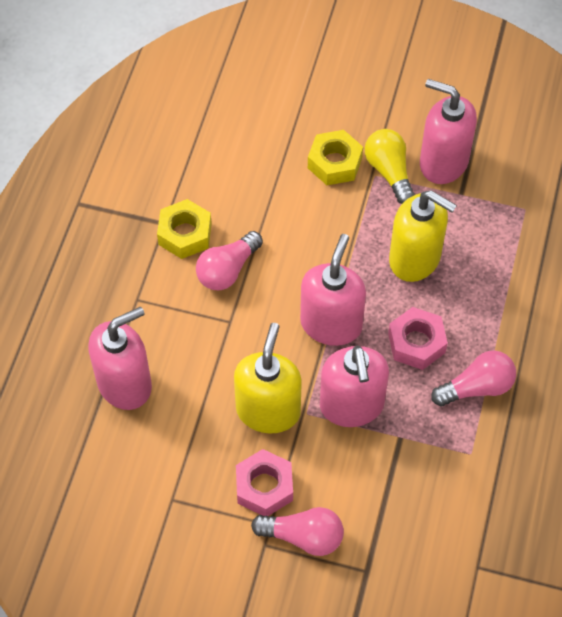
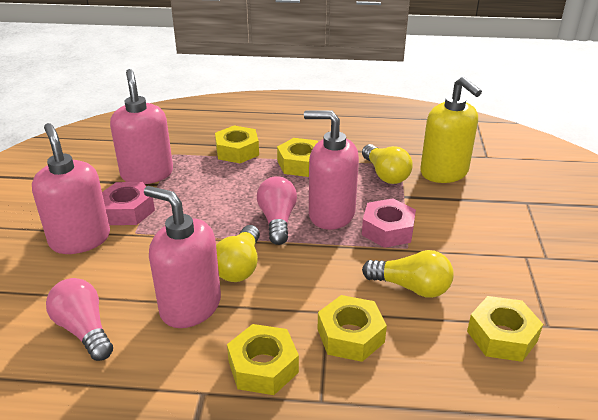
pink light bulb: [196,231,263,290] [251,507,344,556] [431,350,516,406] = 3 -> [46,278,113,361] [257,176,297,245] = 2
yellow light bulb: [365,129,415,204] = 1 -> [216,225,260,282] [362,144,413,184] [362,250,454,298] = 3
yellow nut: [157,199,212,259] [308,130,363,185] = 2 -> [215,126,259,163] [227,324,299,395] [277,138,318,177] [318,295,387,362] [467,296,543,362] = 5
yellow soap dispenser: [234,323,302,434] [389,190,457,282] = 2 -> [420,77,482,183] = 1

